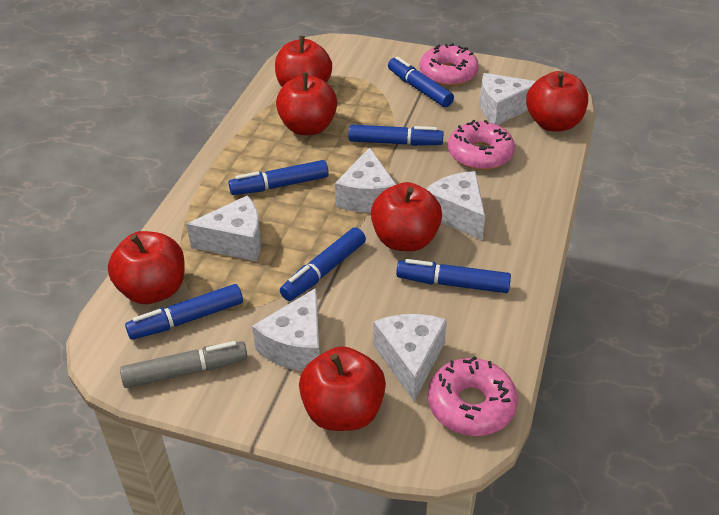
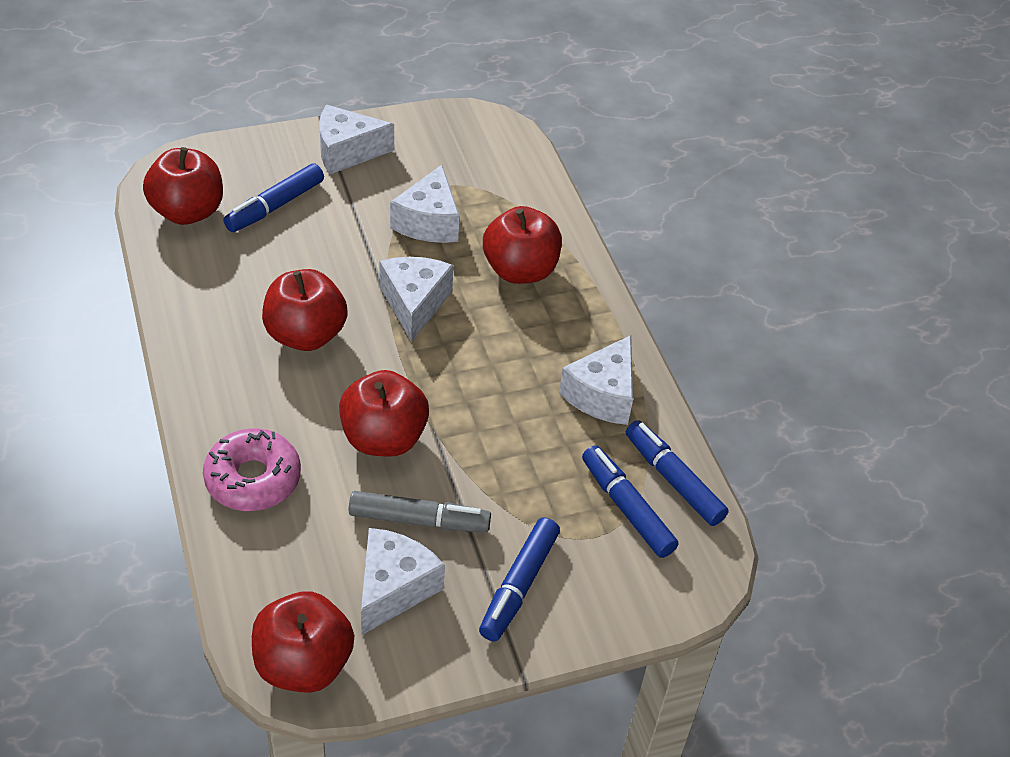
blue marker: [125,284,243,340] [228,160,329,195] [280,227,366,301] [349,125,444,146] [388,56,454,107] [396,259,511,293] = 6 -> [223,163,324,232] [479,518,560,641] [582,445,678,558] [626,420,728,526] = 4
pink donut: [419,43,479,86] [428,356,518,436] [448,120,515,170] = 3 -> [203,428,301,511] = 1
red apple: [108,231,185,304] [275,36,332,87] [276,72,337,135] [299,346,386,431] [371,182,442,251] [526,71,588,131] = 6 -> [143,147,223,225] [252,591,354,693] [262,269,348,351] [339,370,429,457] [483,206,562,284] = 5
white cheese: [186,195,262,261] [252,288,320,371] [335,147,397,213] [373,314,447,401] [426,171,485,240] [480,73,536,125] = 6 -> [319,105,394,174] [361,528,445,635] [380,257,454,342] [390,165,460,243] [559,335,633,425] = 5

